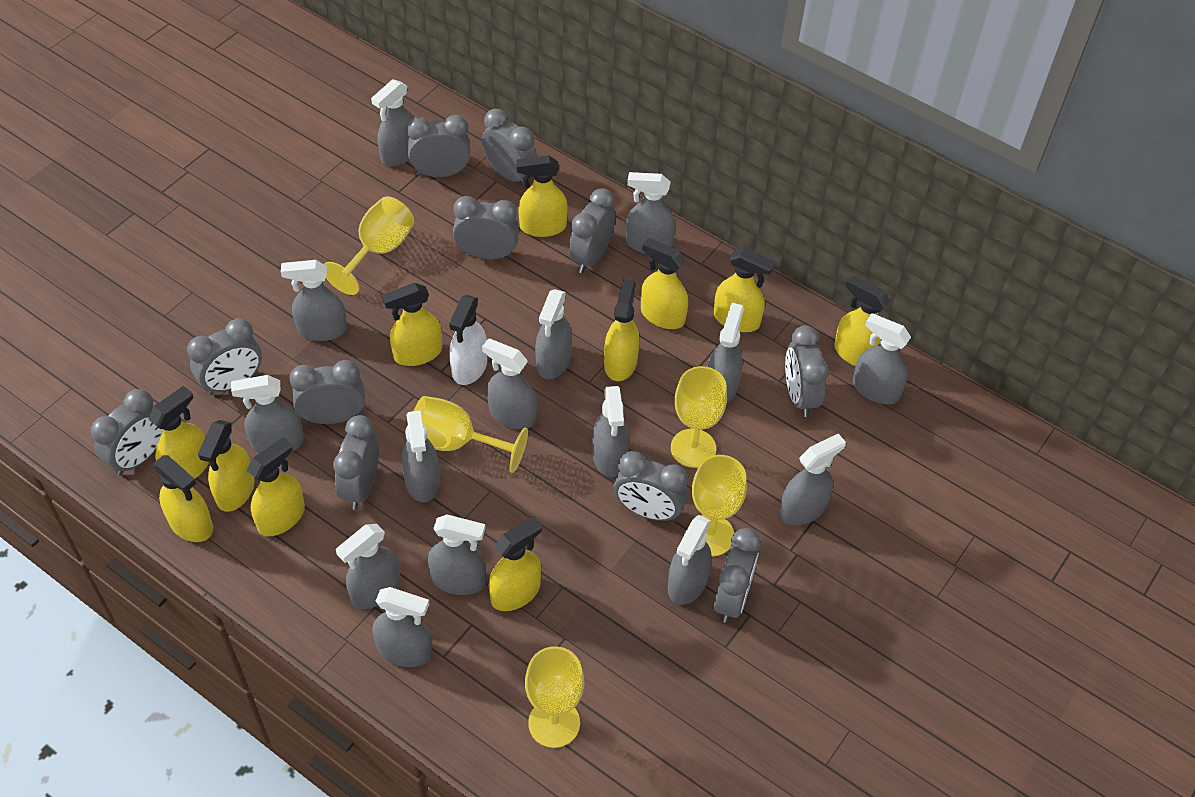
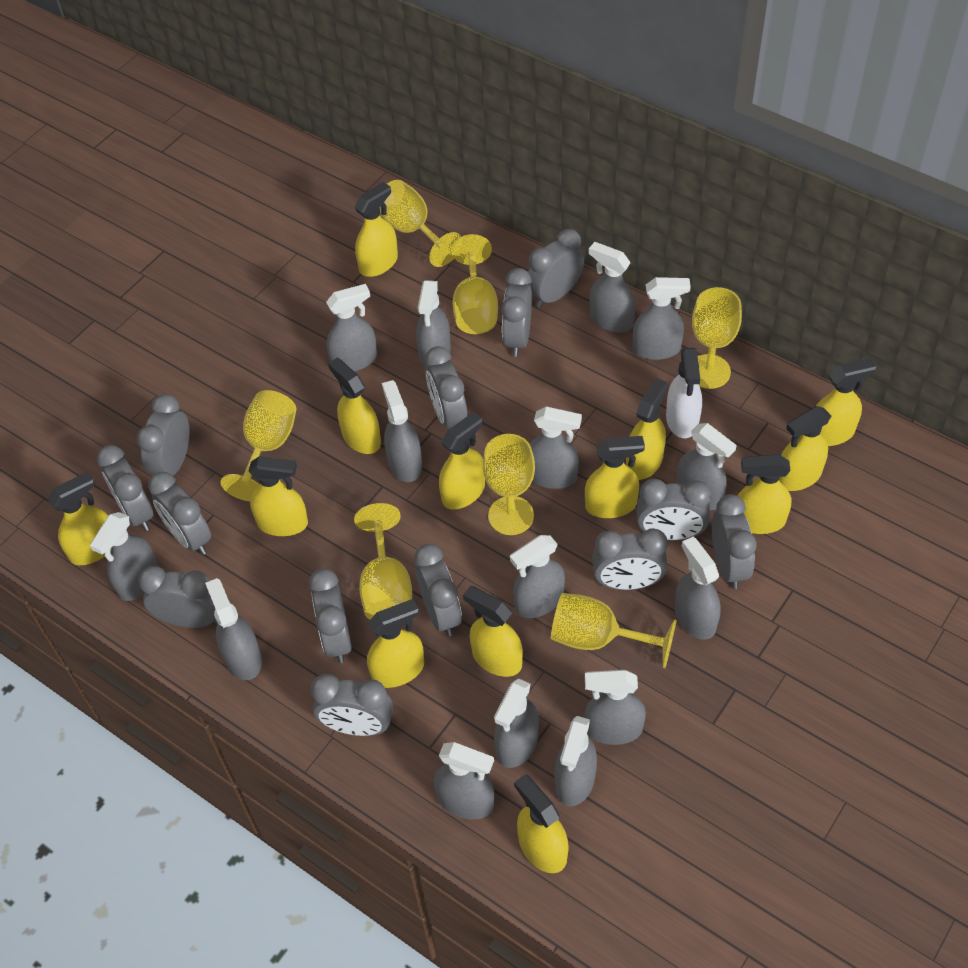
grey clock: [91,389,163,476] [187,318,262,395] [289,360,365,424] [333,415,379,510] [407,115,471,177] [453,196,519,260] [482,109,537,186] [569,188,616,273] [614,451,688,521] [714,528,761,623] [785,325,829,417] = 11 -> [97,445,154,531] [137,394,189,476] [138,566,217,628] [148,472,211,555] [309,569,352,663] [311,674,393,736] [414,544,462,636] [425,346,468,428] [501,268,532,357] [528,229,584,308] [592,528,668,590] [637,479,711,541] [712,494,757,589] = 13
yellow goblet: [324,196,414,295] [414,396,528,473] [525,646,584,748] [671,366,727,468] [688,455,747,556] = 5 -> [221,390,296,501] [354,503,412,620] [380,180,461,267] [451,234,498,334] [483,434,535,535] [551,593,677,668] [692,287,742,389] = 7
yellow spray bottle: [148,386,209,479] [153,455,213,542] [198,420,254,512] [247,437,305,536] [382,283,442,366] [489,516,542,611] [516,155,568,237] [604,278,639,381] [641,238,688,329] [714,247,775,332] [834,275,890,366] = 11 -> [47,472,112,565] [248,456,308,536] [328,358,381,454] [354,182,398,277] [367,599,424,688] [439,412,485,509] [463,586,523,677] [514,774,569,873] [585,436,645,518] [626,378,668,480] [738,454,792,534] [779,406,831,491] [816,358,876,446] = 13

